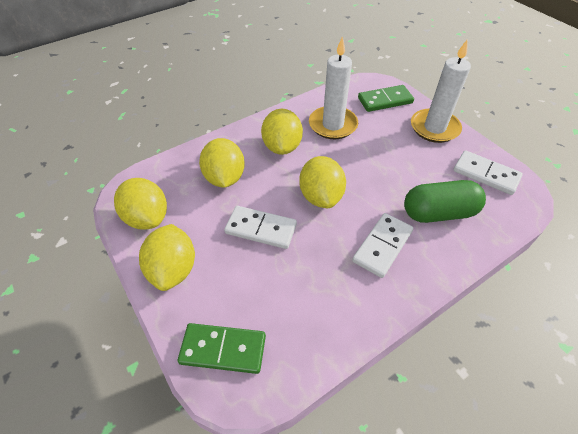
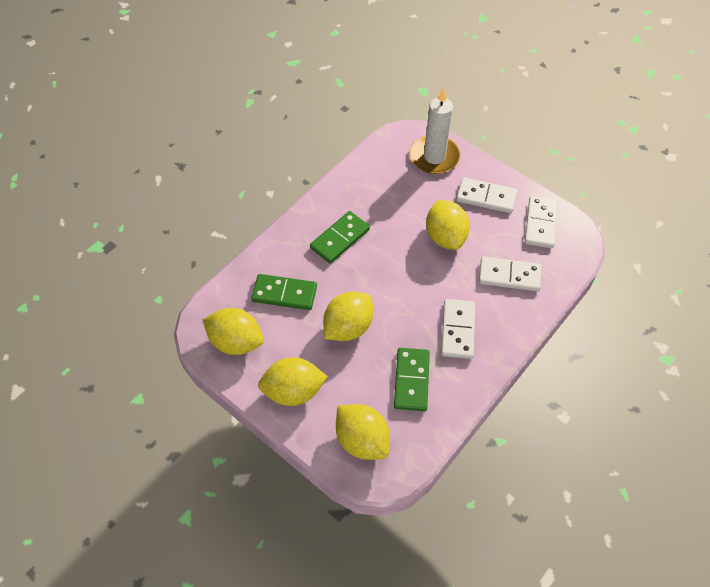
green capsule: [404,180,486,223] = 1 -> none = 0
green domino: [178,323,266,374] [358,85,414,112] = 2 -> [251,274,317,310] [310,211,370,264] [394,348,430,411] = 3
white candle: [309,36,358,139] [411,40,471,143] = 2 -> [410,88,460,174] = 1
white domino: [224,206,297,249] [352,213,413,278] [453,150,523,195] = 3 -> [441,299,475,359] [457,177,517,213] [479,257,541,291] [525,196,558,248] = 4

